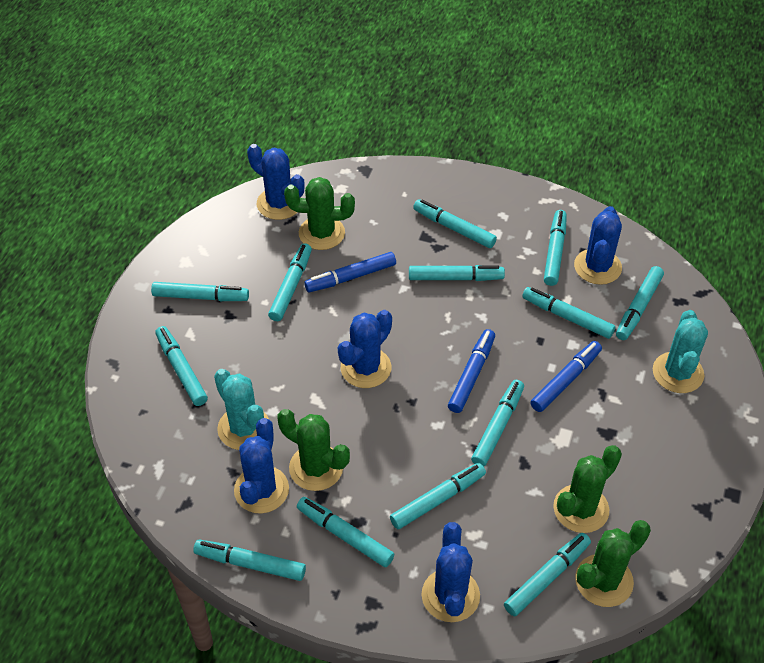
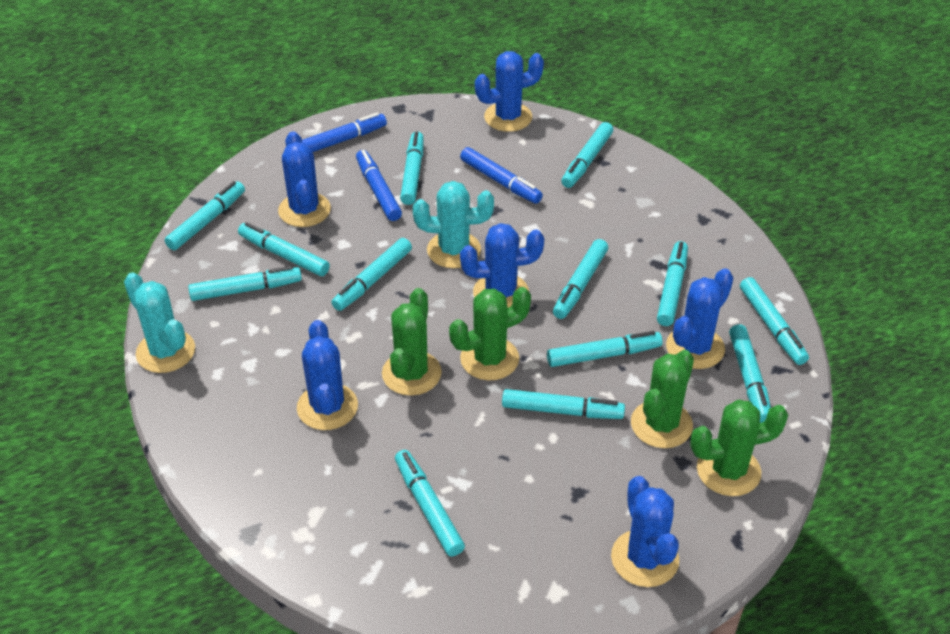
blue cactus: [234,418,289,514] [247,144,305,220] [338,310,392,388] [422,522,480,622] [574,206,622,285] = 5 -> [278,131,331,227] [297,320,358,430] [460,223,544,308] [475,51,544,132] [611,476,679,587] [666,268,734,369] = 6

